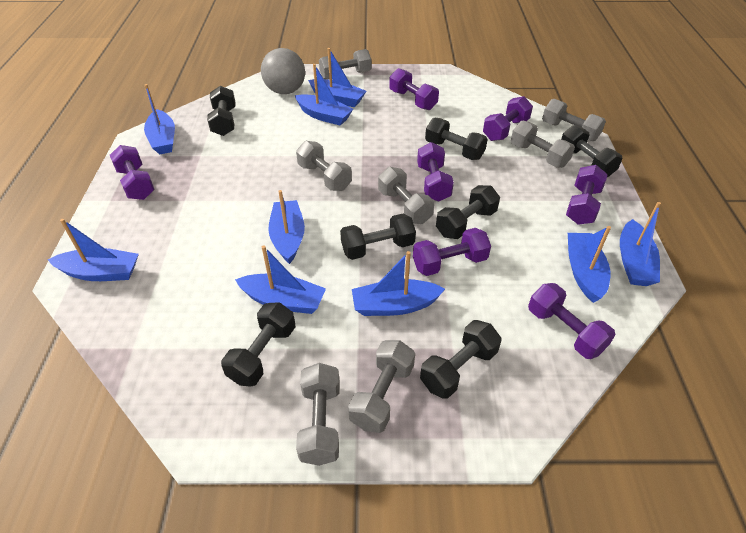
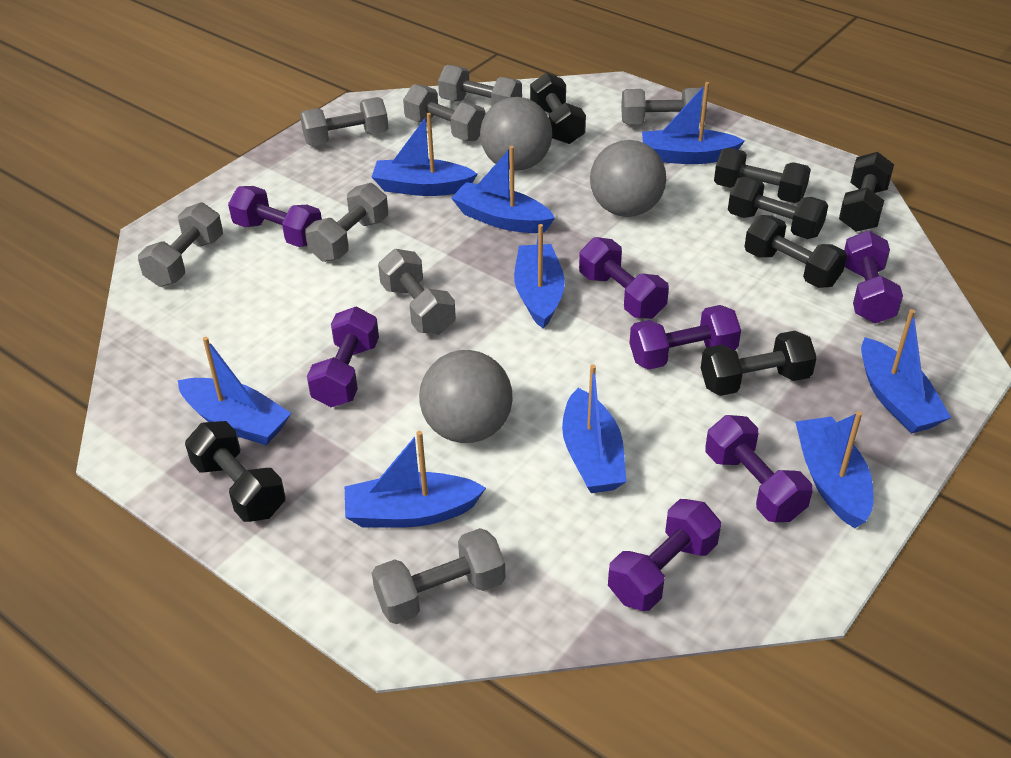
grey ball: [261,48,305,94] = 1 -> [419,350,513,443] [480,97,552,171] [590,140,666,217] = 3
grey dumbbell: [296,141,352,191] [296,363,340,466] [319,49,371,79] [348,340,415,433] [378,167,434,224] [511,120,575,168] [542,99,606,141] = 7 -> [138,202,223,287] [300,97,389,146] [305,183,388,262] [372,528,505,624] [378,249,456,335] [403,84,485,141] [438,65,522,106] [621,88,707,124] = 8

